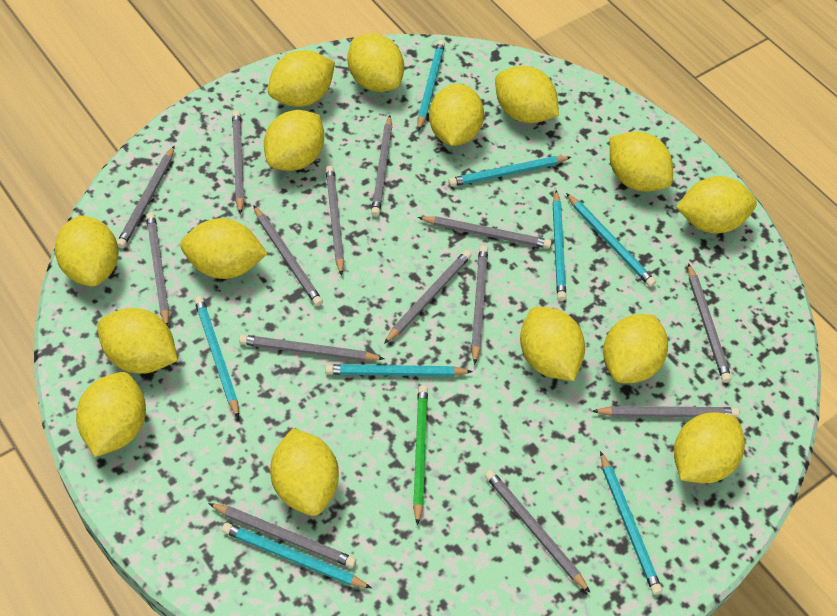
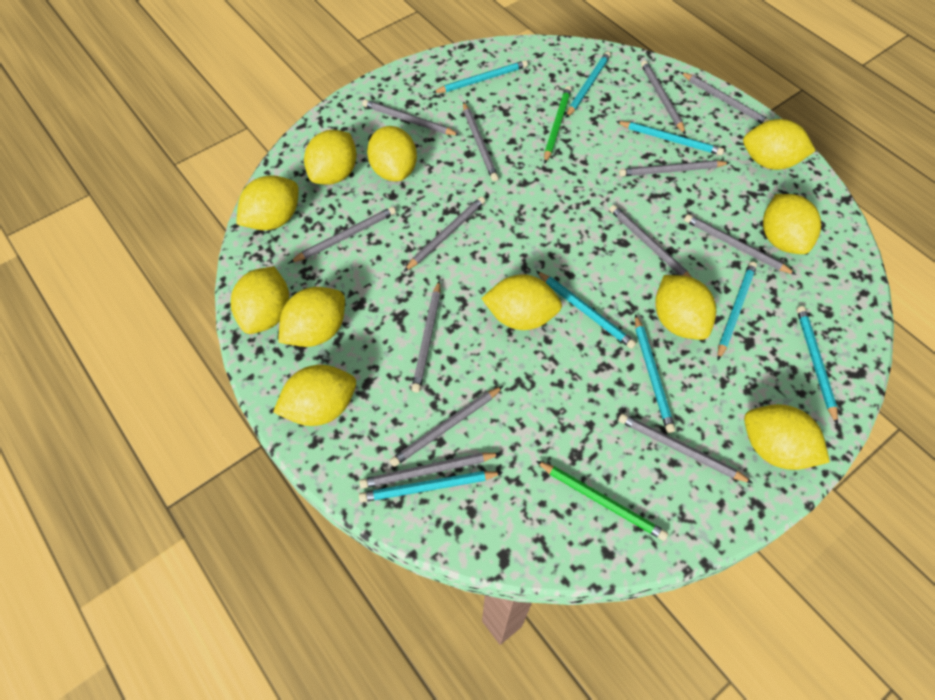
green pencil: [413,385,428,526] = 1 -> [536,461,668,541] [544,86,572,163] = 2
grey pencil: [117,145,175,248] [146,212,170,326] [208,503,356,568] [232,111,244,215] [239,335,384,361] [253,205,323,306] [326,166,344,276] [371,115,392,217] [384,250,471,344] [418,216,551,248] [471,246,488,365] [485,470,590,593] [592,406,739,417] [688,263,731,383] = 14 -> [289,207,396,263] [359,453,501,489] [362,99,460,136] [390,386,503,467] [404,196,485,272] [412,280,441,393] [463,102,498,181] [609,205,691,277] [618,414,752,483] [619,160,730,177] [641,60,686,135] [681,72,770,124] [684,214,796,275] = 13
yellow lemon: [55,216,119,287] [76,372,146,457] [98,308,178,374] [180,218,268,279] [264,110,324,171] [268,50,335,107] [270,428,339,516] [347,34,404,92] [429,84,484,146] [495,66,559,123] [520,307,585,381] [603,314,668,383] [610,132,673,192] [674,412,745,483] [676,176,757,234] = 15 -> [231,267,289,334] [236,175,299,230] [273,365,356,426] [278,287,345,347] [304,130,357,185] [367,126,417,181] [481,274,562,330] [655,275,716,340] [743,119,816,170] [744,404,830,470] [763,194,821,254] = 11

